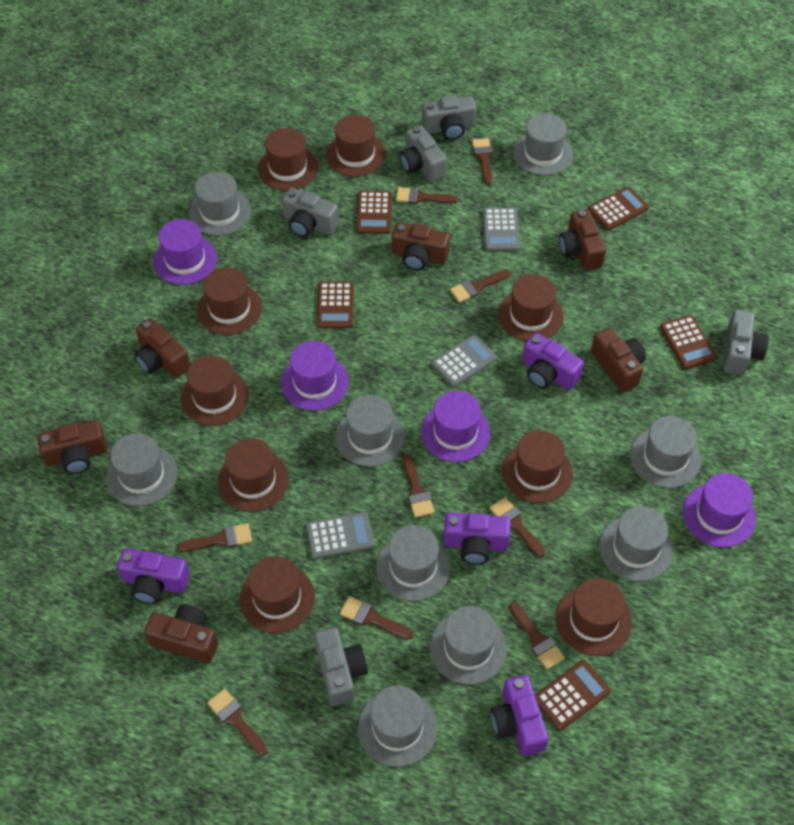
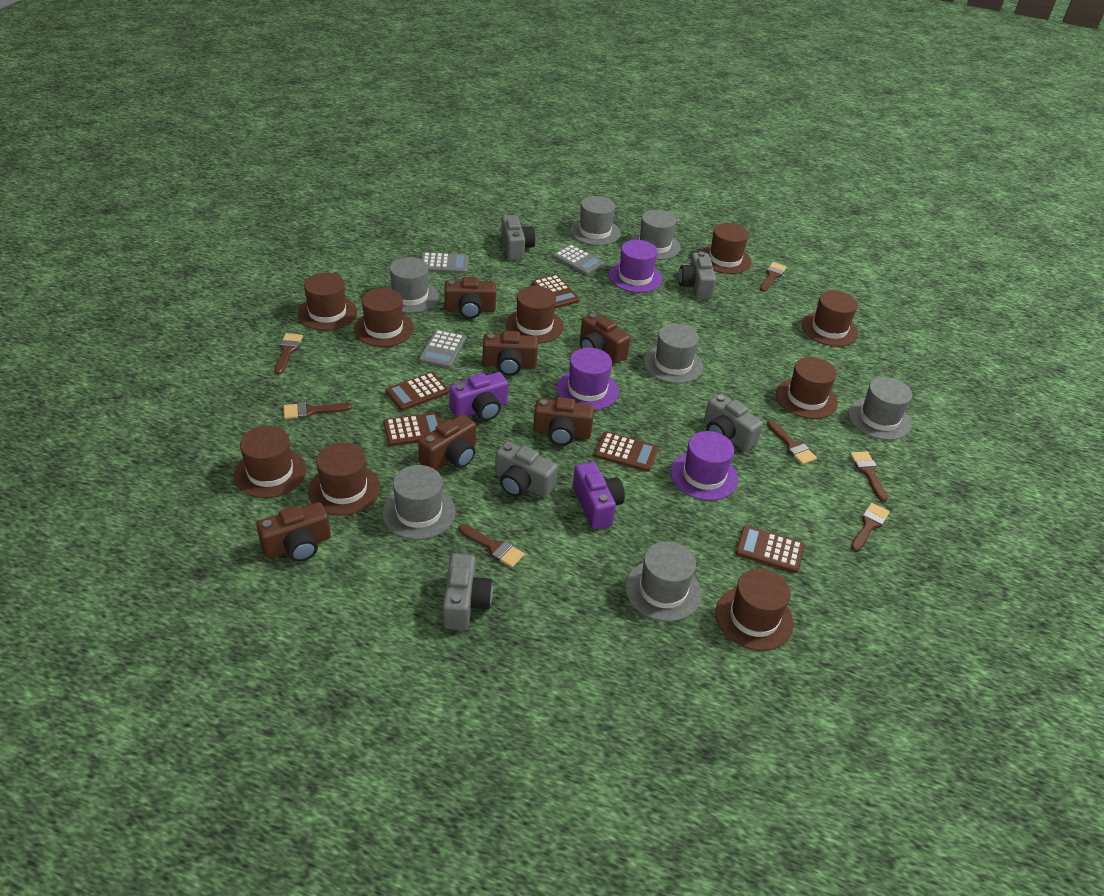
brown brush: [177,523,252,552] [207,689,268,756] [340,596,414,639] [396,187,458,204] [403,454,435,518] [450,269,510,303] [472,138,493,185] [490,497,545,557] [509,602,565,669] = 9 -> [274,333,303,375] [283,402,352,419] [458,524,525,568] [760,262,787,292] [767,420,817,465] [850,451,888,502] [851,503,890,552] = 7
grey hat: [106,433,177,506] [189,171,251,236] [336,395,405,467] [358,685,438,767] [376,525,450,601] [430,606,507,685] [513,113,573,176] [599,506,673,582] [630,416,701,488] = 9 -> [382,465,455,540] [386,257,439,313] [570,196,621,246] [625,541,702,622] [630,210,681,260] [643,323,703,384] [848,377,912,440] = 7
purple camera: [117,548,190,604] [443,512,511,565] [490,675,549,756] [522,333,584,390] = 4 -> [449,372,508,421] [573,462,625,529] = 2
purple hat: [153,219,217,285] [281,341,349,411] [421,391,490,462] [683,473,756,547] = 4 -> [557,348,619,410] [609,240,662,293] [670,431,738,501] = 3

